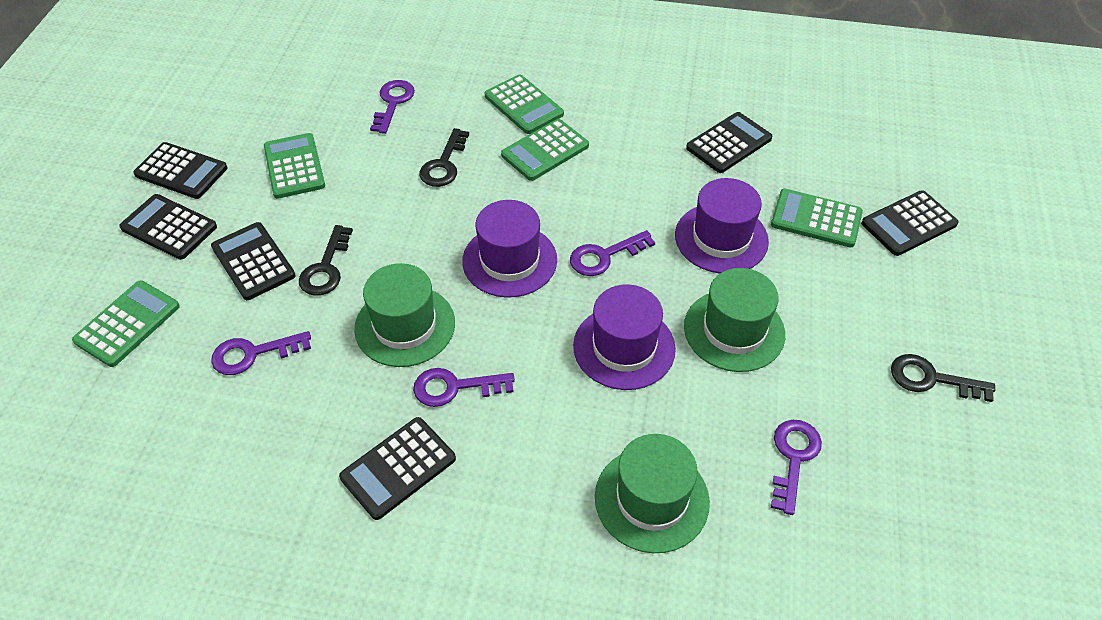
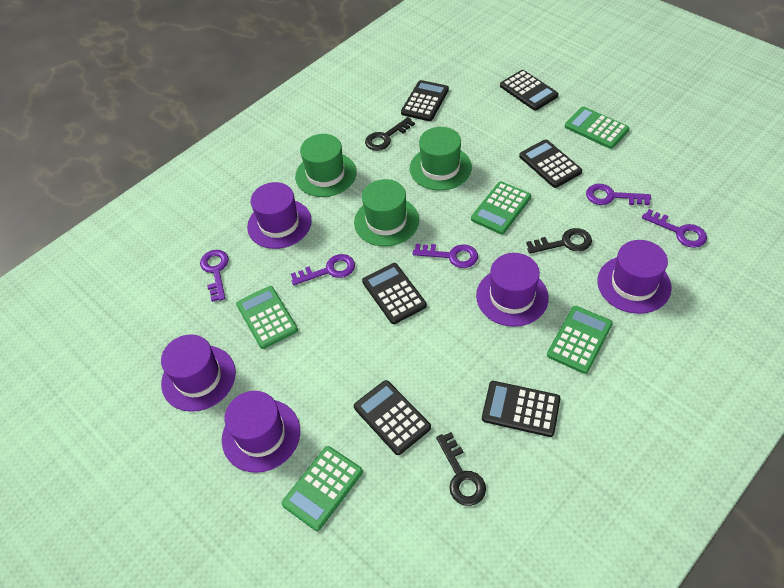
purple hat: [462,200,557,298] [573,284,676,390] [675,178,769,274] = 3 -> [161,334,236,412] [222,391,300,473] [247,182,312,249] [476,253,549,327] [597,240,672,314] = 5

